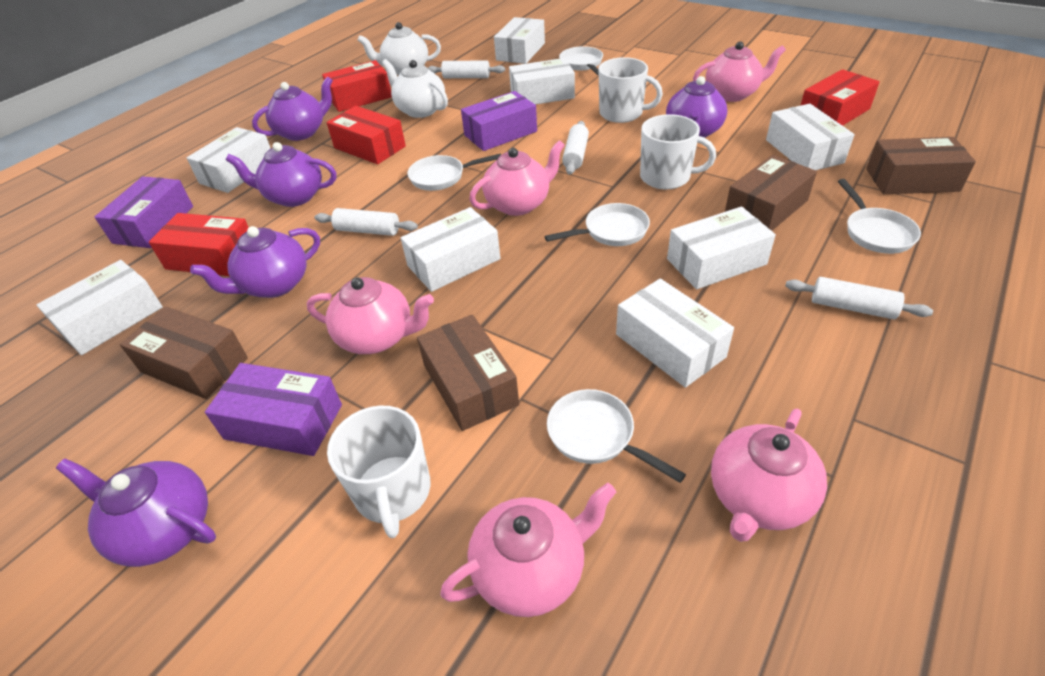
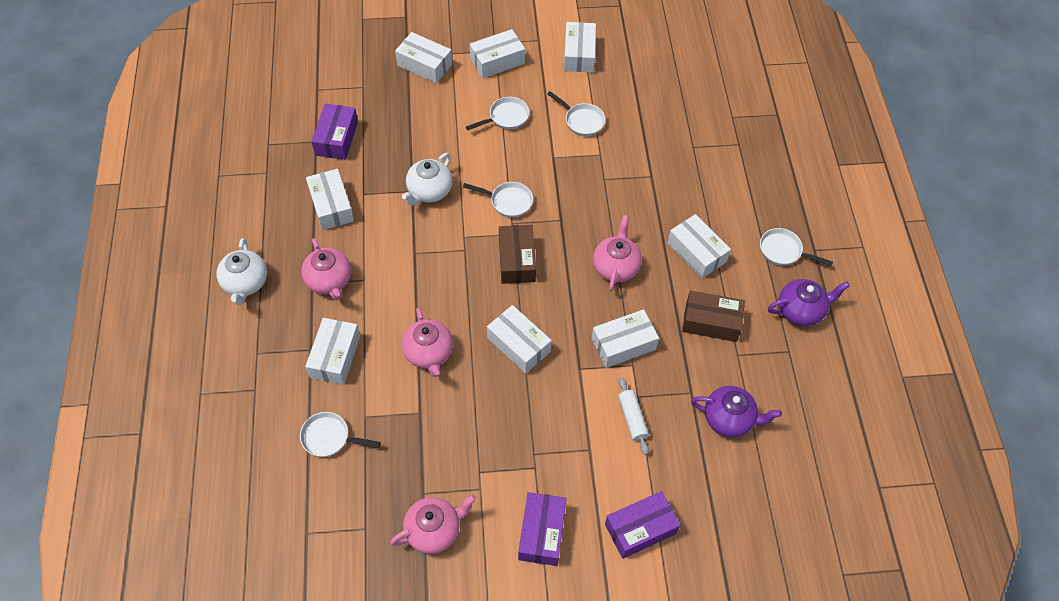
brown box: [120,306,248,399] [417,314,519,431] [725,155,817,231] [866,137,976,194] = 4 -> [499,225,536,284] [682,290,745,342] = 2
pink teapot: [307,277,434,354] [440,483,616,617] [469,140,565,216] [693,41,786,102] [711,409,827,542] = 5 -> [301,238,351,300] [390,494,476,554] [402,308,453,377] [593,215,642,291] = 4
purple teapot: [56,459,216,567] [190,226,320,298] [226,142,336,207] [252,76,333,141] [666,76,727,138] = 5 -> [691,386,782,437] [768,279,850,326] = 2
red box: [149,213,249,276] [322,60,392,112] [327,106,406,164] [800,69,880,126] = 4 -> none = 0
white mug: [327,405,431,538] [598,57,663,123] [640,114,716,190] = 3 -> none = 0
white rolling pin: [315,208,418,236] [428,60,505,78] [562,121,589,175] [785,277,933,319] = 4 -> [618,377,649,455] = 1

